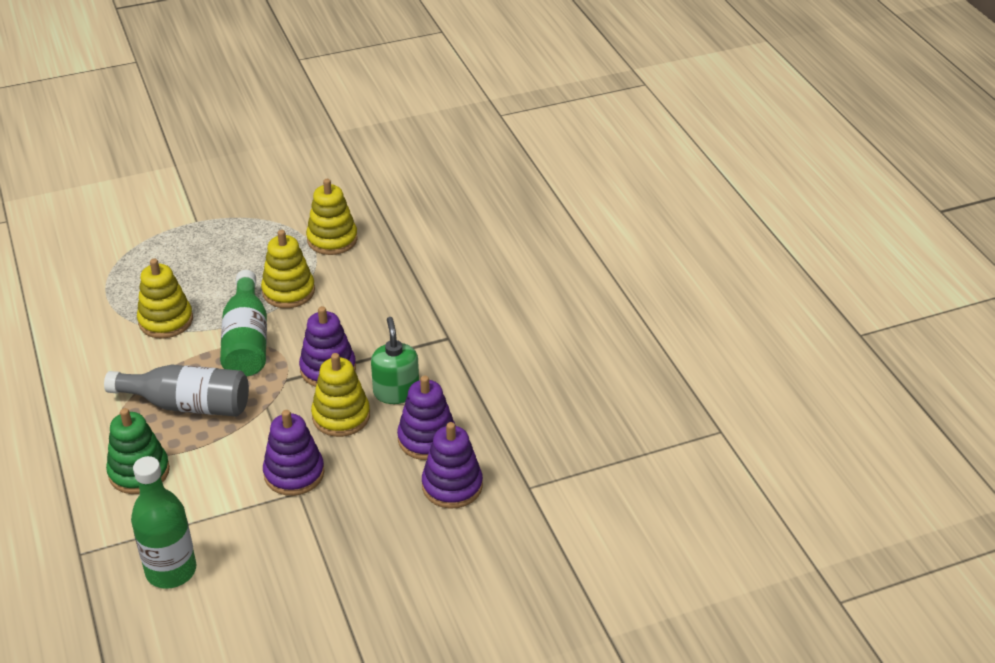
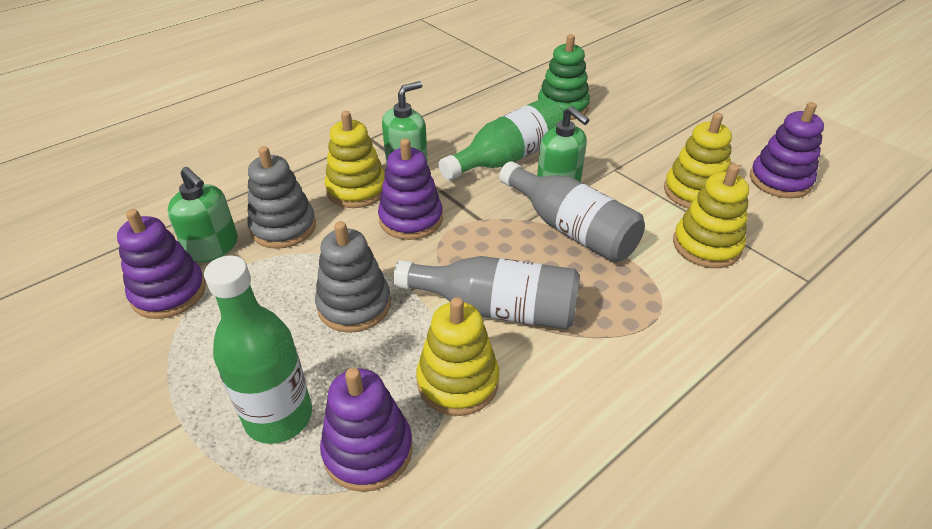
green soap dispenser: [371,317,419,404] = 1 -> [167,167,238,262] [382,81,428,164] [537,106,589,182] = 3
grey bottle: [104,364,249,417] = 1 -> [393,256,580,330] [499,161,645,262] = 2
grey stacking toy: none = 0 -> [247,146,316,249] [315,221,391,333] = 2

